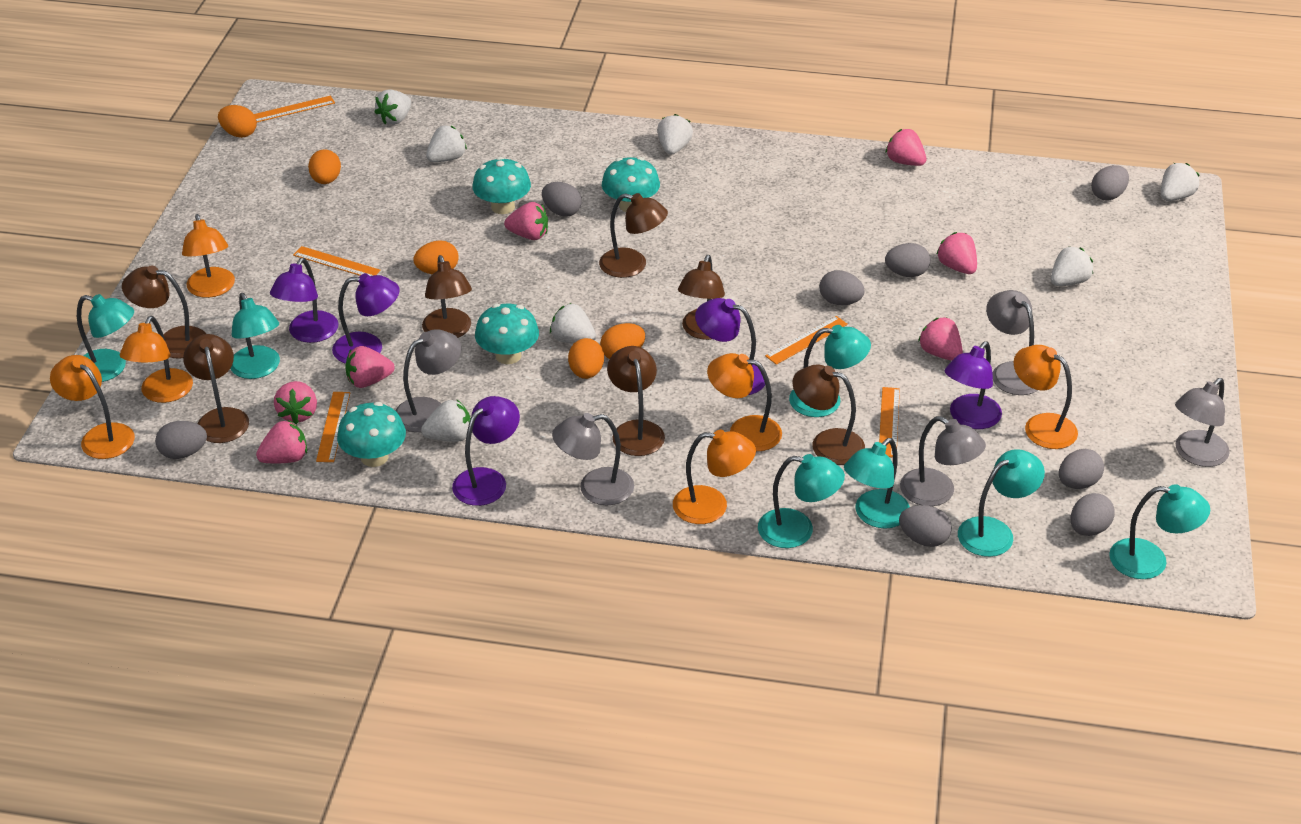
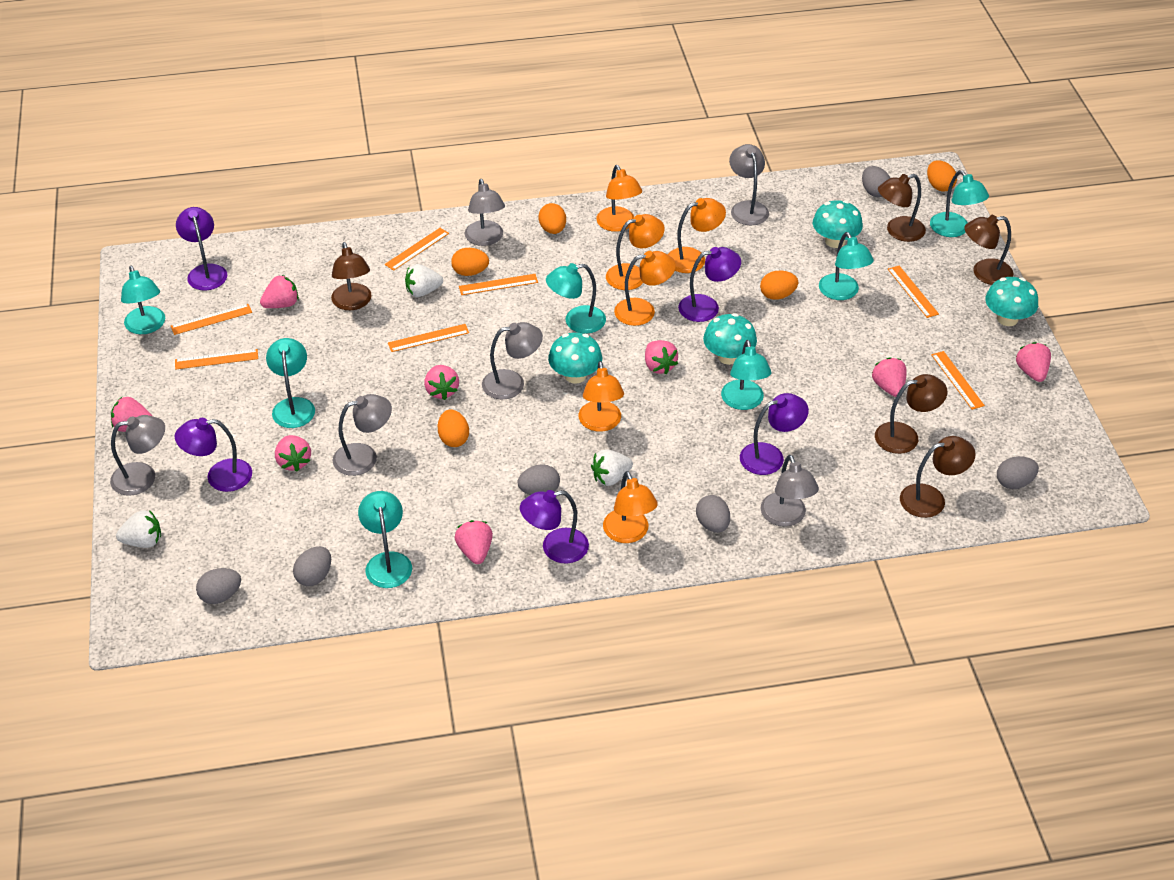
brown lamp: [122,266,206,359] [183,334,249,443] [422,255,472,338] [599,193,668,278] [607,346,665,456] [678,255,725,340] [792,364,865,465] = 7 -> [331,242,372,310] [875,374,948,454] [878,174,926,242] [900,436,976,518] [964,215,1013,285] = 5
grey egg: [155,421,207,459] [542,182,582,217] [819,270,865,305] [885,243,930,277] [899,505,952,547] [1059,449,1104,489] [1071,493,1115,536] [1091,165,1129,200] = 8 -> [196,568,241,604] [293,546,331,586] [517,464,560,495] [696,495,730,533] [862,166,890,197] [997,456,1039,489] = 6
grey lamp: [395,329,461,432] [552,413,634,505] [900,416,986,506] [986,290,1038,395] [1175,378,1230,467] = 5 -> [110,415,165,496] [332,394,392,476] [465,179,505,246] [482,322,543,400] [729,144,769,225] [761,455,819,527] = 6
orange ruler: [254,96,335,122] [293,246,381,276] [316,392,350,462] [765,316,848,365] [879,387,900,458] = 5 -> [171,304,252,335] [175,349,258,370] [385,228,449,271] [388,324,469,352] [459,274,538,295] [888,266,939,318] [931,351,985,410] = 7
pink strawberry: [256,420,307,463] [274,381,317,424] [345,346,395,388] [504,202,548,240] [886,129,926,166] [918,317,963,361] [937,232,977,274] = 7 -> [111,397,152,432] [260,275,299,308] [275,435,311,472] [424,365,459,400] [454,520,493,564] [645,340,678,374] [872,357,907,397] [1016,342,1051,382] = 8
white strawberry: [375,89,411,125] [421,399,471,442] [426,126,467,162] [550,303,596,344] [657,114,693,155] [1051,246,1093,286] [1161,163,1200,201] = 7 -> [116,510,161,548] [405,264,443,297] [591,449,633,486] = 3

